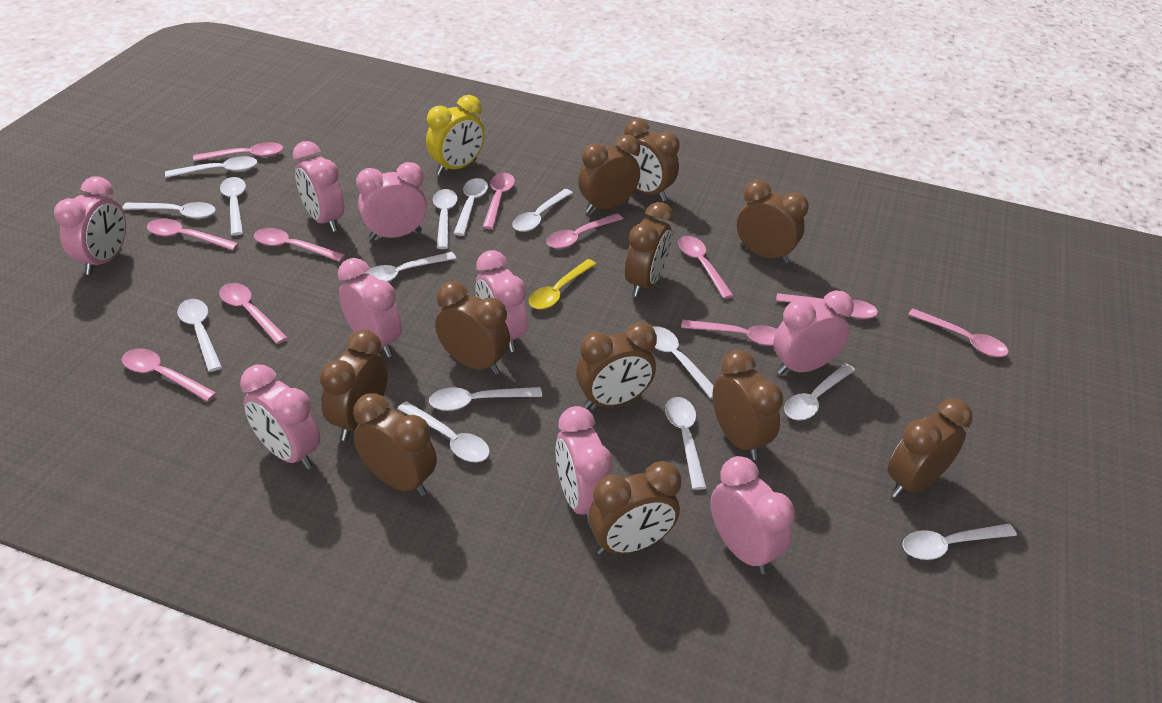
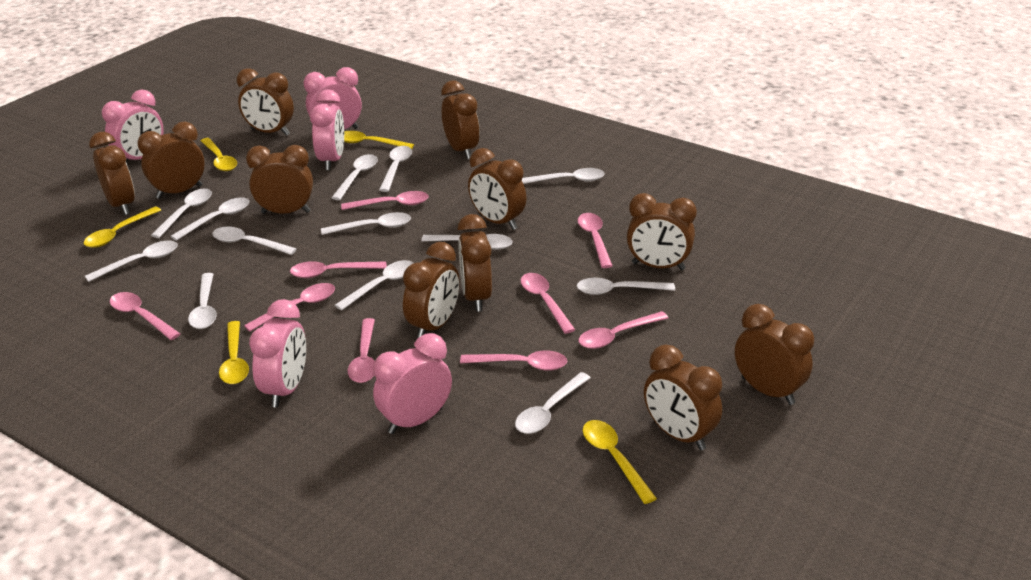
pink clock: [54,176,126,275] [240,364,320,469] [293,141,344,232] [338,258,402,358] [356,162,427,240] [475,250,528,352] [556,406,613,525] [710,456,795,574] [773,290,854,375] = 9 -> [102,89,164,163] [249,299,306,408] [304,67,362,130] [310,89,344,170] [373,333,452,434] = 5
pink spoon: [122,348,217,402] [147,219,239,250] [193,142,283,161] [219,283,288,344] [254,228,345,262] [483,173,515,229] [546,213,623,249] [678,236,734,299] [681,320,777,346] [776,293,878,319] [908,308,1009,357] = 11 -> [110,292,180,340] [244,283,335,332] [290,261,387,278] [341,191,429,210] [348,318,375,383] [460,350,567,371] [520,273,575,334] [578,213,612,268] [579,311,668,349] = 9
white spoon: [122,202,216,219] [165,156,258,178] [177,299,222,372] [220,177,246,236] [364,252,456,282] [397,401,490,462] [429,387,542,411] [433,189,458,249] [453,178,488,236] [512,189,573,232] [653,326,714,398] [665,397,707,490] [784,363,855,420] [903,524,1017,560] = 14 -> [85,241,178,282] [151,188,212,238] [171,197,249,241] [188,273,217,329] [212,227,297,255] [321,212,411,235] [331,154,378,200] [335,260,414,311] [379,146,412,192] [421,234,513,250] [515,372,591,434] [522,168,605,184] [577,278,675,295] = 13
yellow clock: [426,95,485,175] = 1 -> none = 0
yellow spoon: [529,259,596,310] = 1 -> [84,207,161,248] [201,138,237,171] [219,321,249,384] [344,131,414,149] [582,420,657,504] = 5

